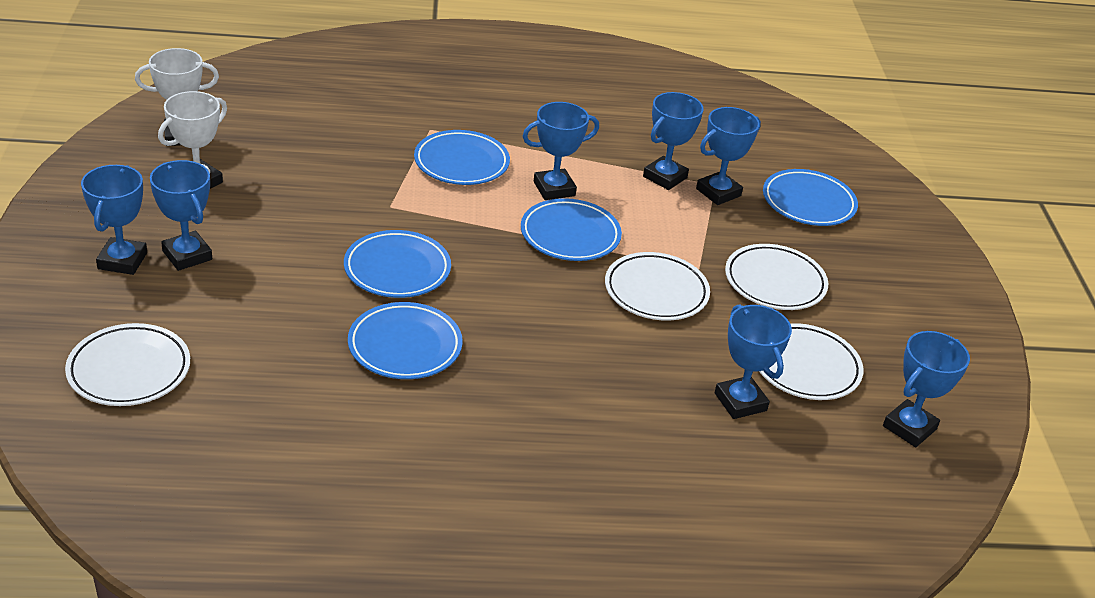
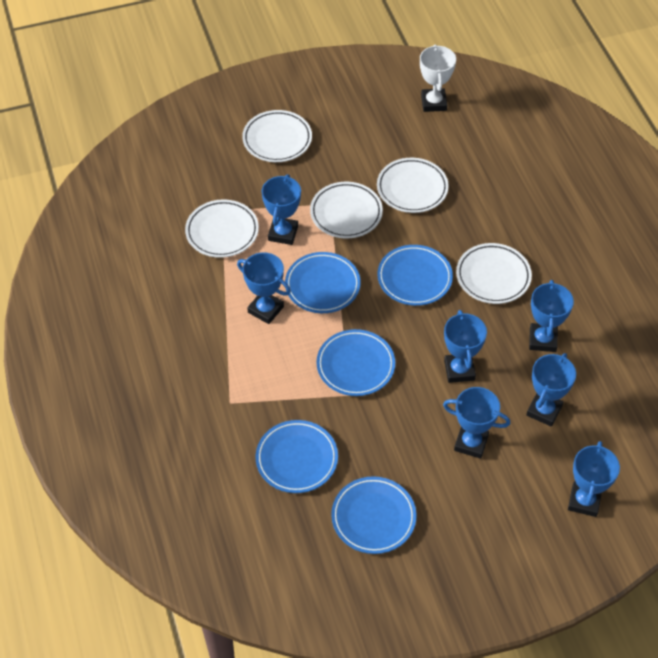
white plate: [65,323,190,406] [605,252,710,320] [725,244,829,310] [759,323,863,400] = 4 -> [185,199,259,258] [242,110,312,162] [310,182,383,238] [377,158,449,213] [456,243,532,304] = 5
white trophy: [135,48,219,146] [158,91,227,189] = 2 -> [420,44,456,112] = 1

